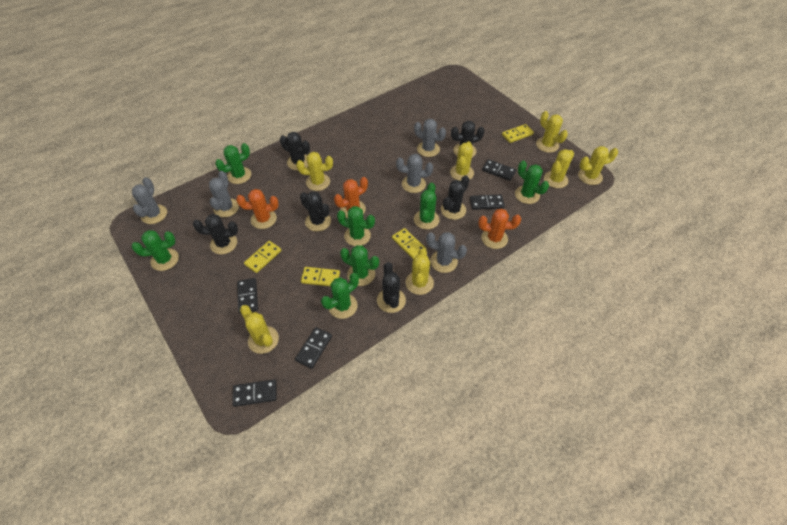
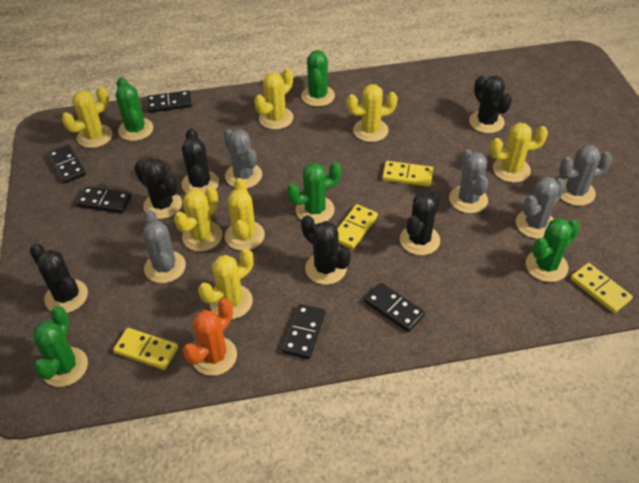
green cactus: [132,230,179,271] [215,143,251,184] [321,273,359,319] [337,206,375,246] [340,245,379,286] [414,183,440,230] [515,161,549,204] = 7 -> [33,306,88,387] [116,77,153,141] [287,162,342,224] [301,50,335,107] [526,218,580,282] = 5
orange cactus: [236,189,279,229] [334,177,368,218] [478,209,521,249] = 3 -> [183,299,237,376] = 1

